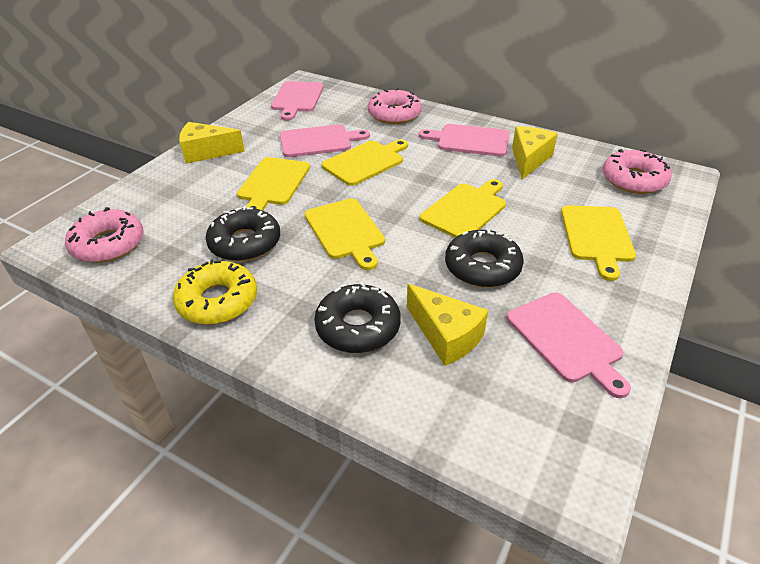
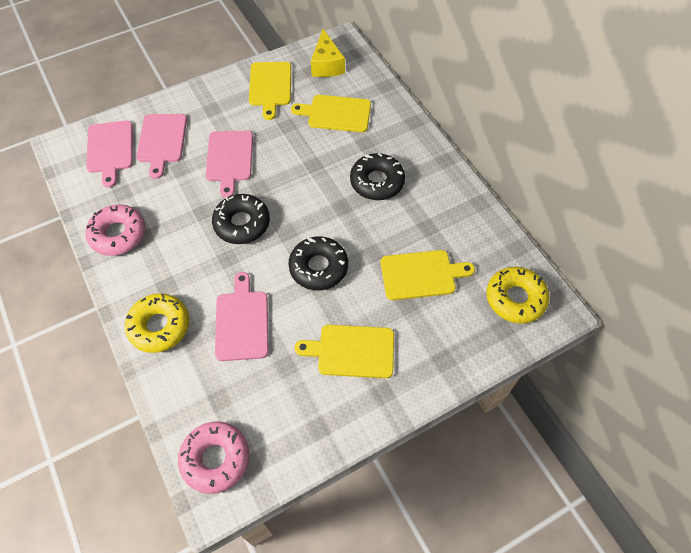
pink donut: [65,207,144,263] [368,88,422,124] [603,149,672,194] = 3 -> [85,204,145,256] [178,421,249,494] = 2
yellow cheese: [179,122,245,164] [407,284,488,366] [512,126,558,180] = 3 -> [311,29,345,77] = 1
yellow cutting board: [237,157,310,211] [305,198,385,270] [321,139,408,186] [420,179,506,238] [561,205,636,281] = 5 -> [249,62,291,120] [291,95,371,132] [295,325,394,378] [380,250,475,300] = 4
yellow donut: [173,259,257,325] = 1 -> [125,293,189,353] [487,267,549,324] = 2

